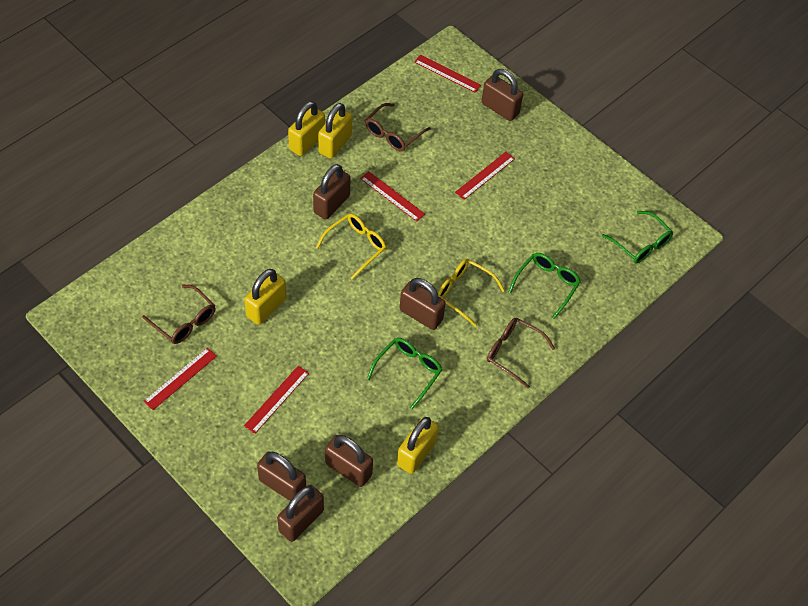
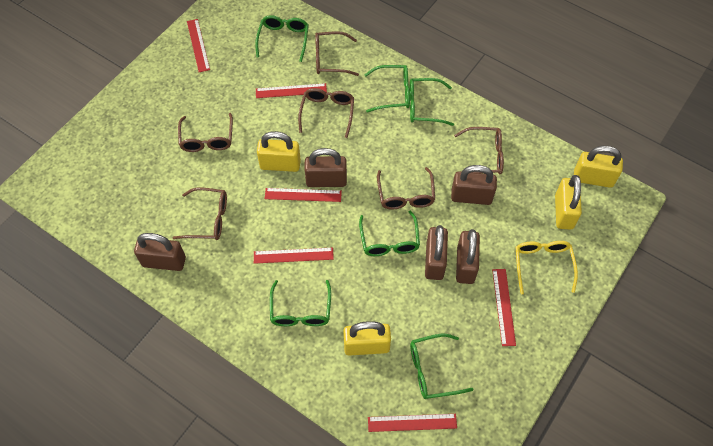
brown glasses: [142,285,215,344] [365,103,431,151] [487,318,555,388] = 3 -> [173,188,227,240] [178,113,233,152] [298,88,354,138] [315,31,359,76] [377,167,435,209] [454,127,504,174] = 6
brown padlock: [257,451,306,501] [277,485,324,542] [313,164,351,220] [325,435,373,487] [400,278,446,330] [482,69,523,121] = 6 -> [134,233,186,271] [304,148,347,187] [425,225,448,280] [451,165,497,205] [456,229,480,284] = 5
green glasses: [367,338,442,409] [509,253,581,319] [602,211,673,263] = 3 -> [255,15,309,62] [270,280,331,326] [359,211,420,256] [365,65,410,113] [410,78,454,126] [410,334,474,399] = 6
red ruler: [144,348,217,410] [244,366,309,434] [360,171,425,222] [414,55,481,93] [455,152,515,200] = 5 -> [187,19,210,72] [254,247,334,264] [256,83,327,98] [265,188,342,202] [368,414,457,432] [492,269,516,346] = 6
yellow glasses: [316,214,386,280] [438,259,505,327] = 2 -> [516,241,578,294] = 1

